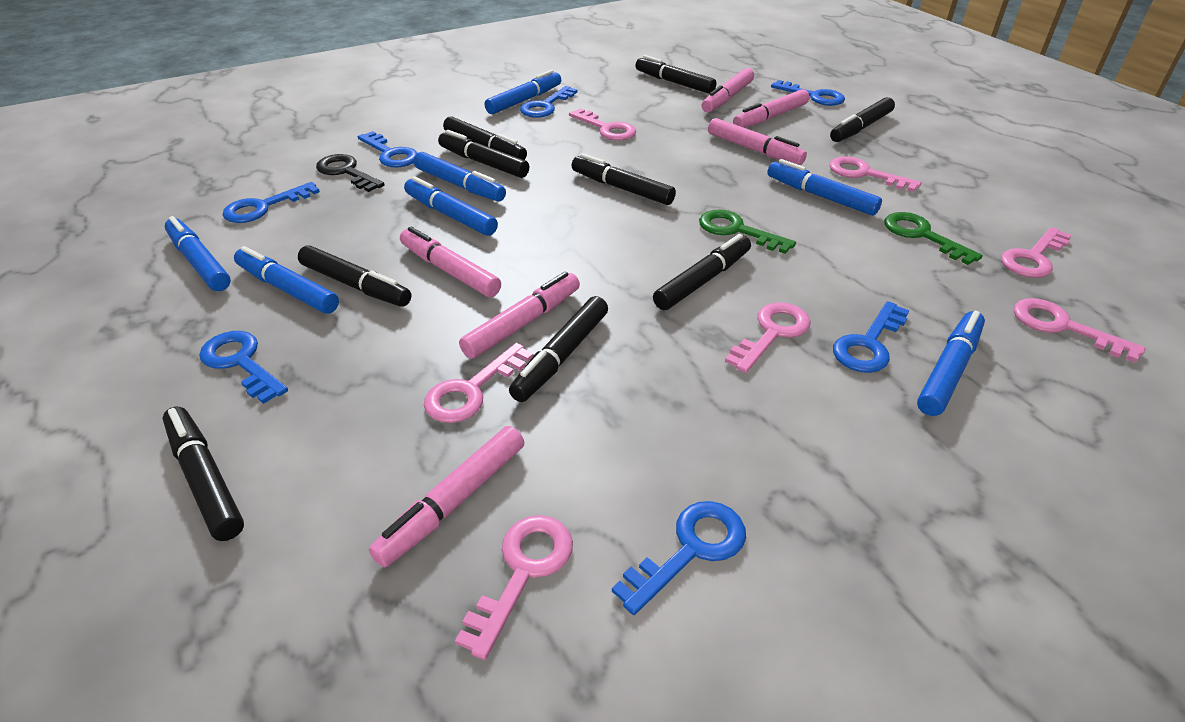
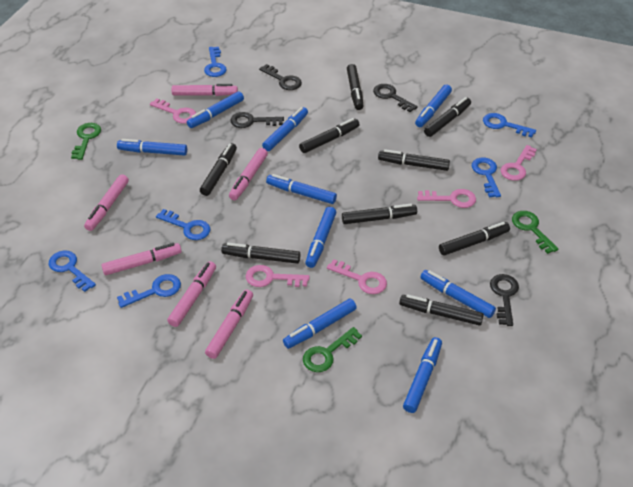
black key: [316,154,385,192] = 1 -> [230,112,284,128] [259,64,302,90] [373,84,418,112] [490,274,519,326] = 4
blue key: [199,331,288,404] [223,182,320,223] [358,131,417,167] [520,86,578,118] [612,501,746,615] [771,80,845,106] [833,301,909,373] = 7 -> [49,251,96,292] [117,274,181,308] [156,209,210,240] [204,47,227,77] [472,158,501,197] [483,113,536,137] = 6
blue marker: [165,216,231,291] [234,246,339,314] [404,176,498,236] [414,152,506,202] [485,70,561,114] [767,159,882,216] [917,311,985,416] = 7 -> [117,139,187,156] [187,91,244,128] [262,107,308,151] [266,174,337,204] [283,299,357,349] [305,207,336,268] [403,337,442,413] [415,84,452,127] [420,270,496,318] = 9
green key: [699,209,796,254] [884,212,983,265] = 2 -> [71,123,101,160] [303,327,362,372] [512,211,558,254] = 3
pink key: [424,343,534,423] [455,515,573,660] [569,108,636,141] [725,302,811,373] [829,156,921,192] [1001,227,1072,278] [1014,298,1146,363] = 7 -> [150,98,196,124] [246,265,310,287] [327,259,387,294] [417,189,476,208] [501,145,537,181] = 5

